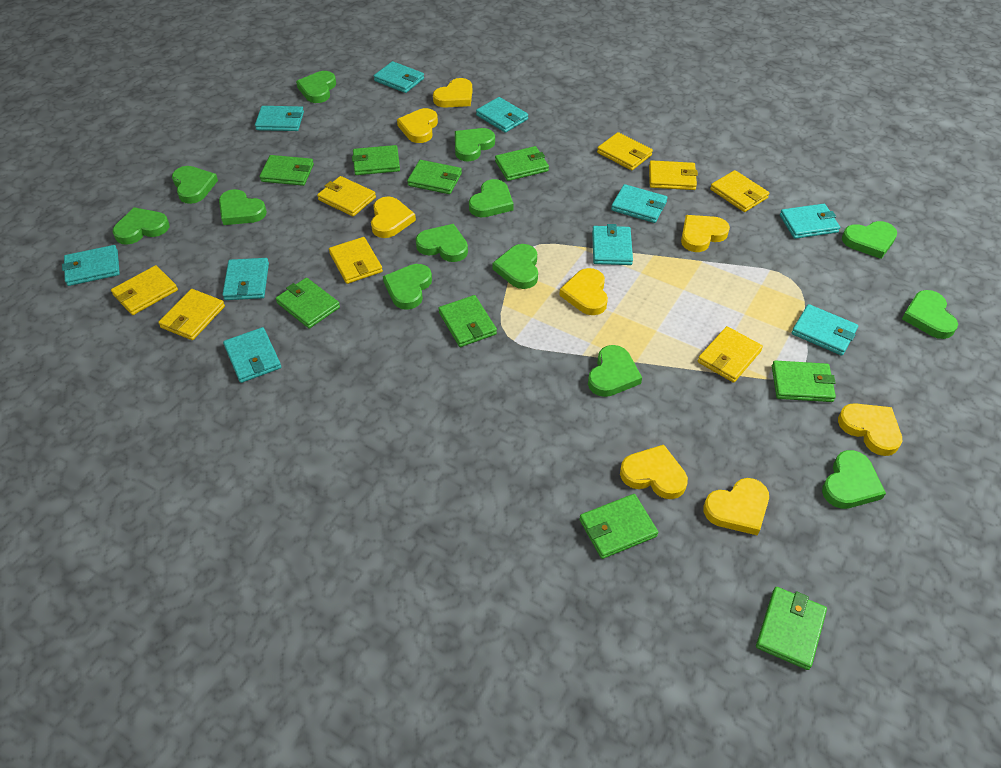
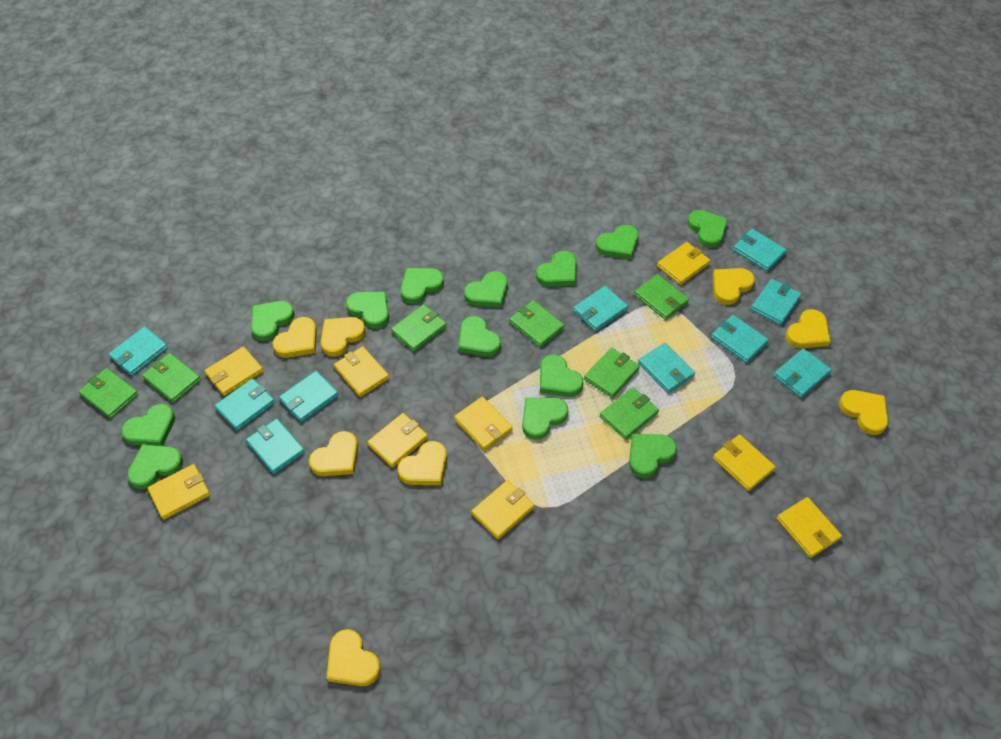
green wallet: [260,155,314,186] [276,278,340,329] [352,145,400,175] [407,160,462,194] [438,295,497,347] [495,146,549,181] [579,494,658,559] [756,587,827,670] [772,360,836,402] = 9 -> [78,368,139,418] [142,353,201,403] [391,304,447,352] [509,300,565,347] [584,348,640,398] [600,387,659,440] [634,274,689,320] = 7
yellow wallet: [111,265,178,315] [158,289,225,340] [317,176,376,216] [329,237,383,284] [597,132,653,170] [649,160,698,190] [698,326,763,383] [710,170,769,212] = 8 -> [148,464,210,520] [205,346,263,396] [334,346,389,397] [367,413,428,468] [454,397,513,451] [471,480,534,539] [657,242,711,285] [713,434,776,491] [777,497,842,558] = 9

